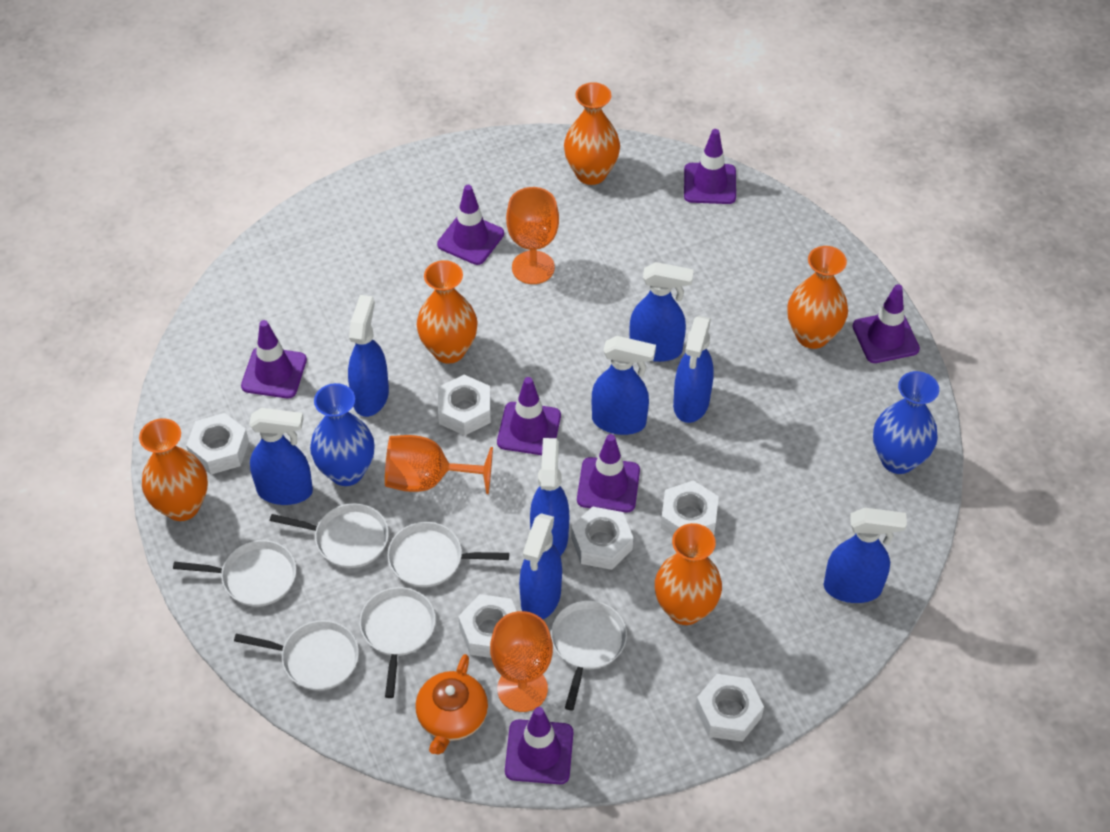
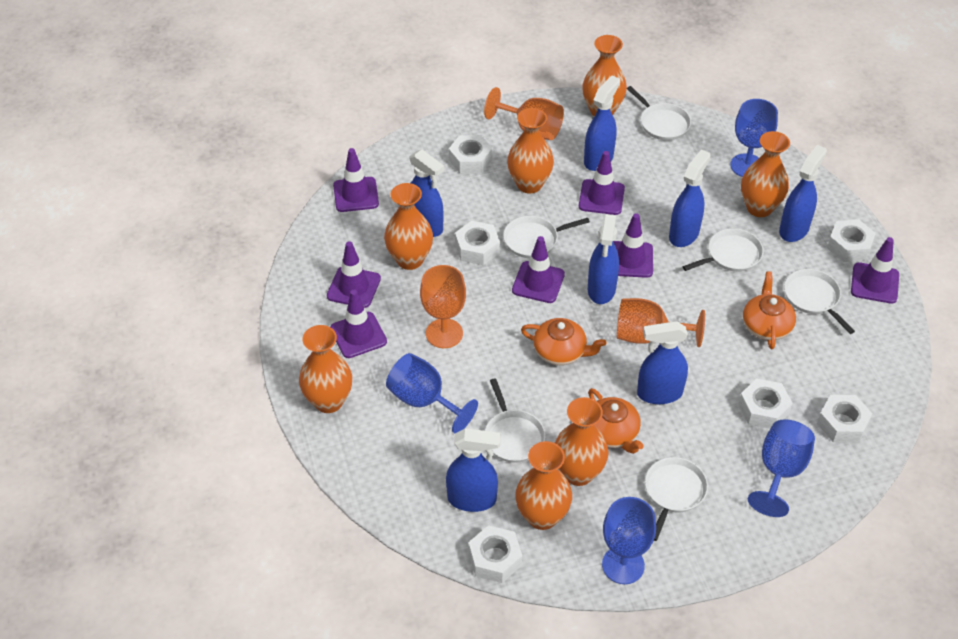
blue goblet: none = 0 -> [386,353,478,433] [602,497,656,584] [730,99,778,177] [748,419,815,517] = 4
blue spray bottle: [249,408,313,505] [348,295,389,417] [519,513,562,620] [530,438,569,556] [592,336,656,435] [630,262,694,362] [673,316,714,423] [824,508,907,603] = 8 -> [409,149,444,237] [446,428,501,512] [584,75,620,171] [588,214,619,304] [637,321,688,404] [669,149,711,247] [779,145,827,242] = 7
blue vase: [310,383,374,486] [873,371,939,474] = 2 -> none = 0
orange teapot: [415,654,488,754] = 1 -> [521,318,607,365] [588,388,644,454] [743,271,796,349] = 3
orange vase: [139,418,208,521] [417,260,478,364] [564,82,620,185] [655,523,722,625] [787,246,848,349] = 5 -> [299,325,352,413] [384,183,433,270] [507,108,554,193] [515,441,572,530] [555,397,609,486] [582,35,627,116] [741,131,790,217] = 7

